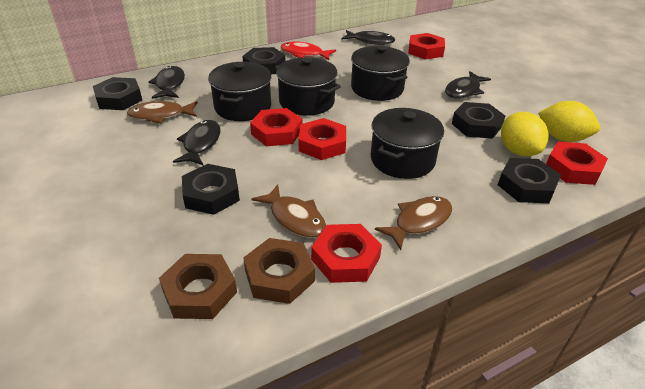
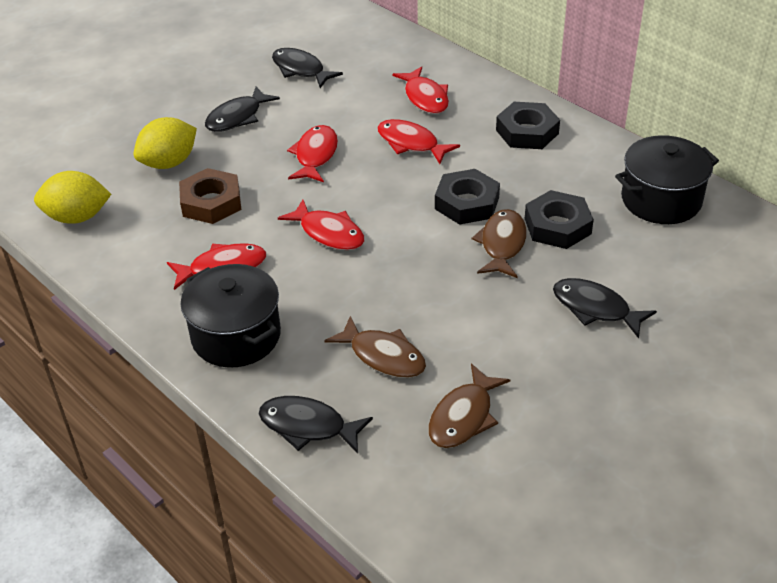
black nut: [93,77,142,110] [182,164,240,215] [242,47,285,74] [452,102,505,139] [498,158,561,203] = 5 -> [435,169,500,225] [496,102,560,149] [525,190,594,249] = 3
black pot: [208,62,271,121] [275,57,341,116] [351,45,410,101] [371,108,444,179] = 4 -> [181,264,281,368] [615,135,719,224] = 2
brown nut: [159,254,237,319] [243,238,315,304] = 2 -> [179,168,241,224] = 1
red fish: [280,41,336,60] = 1 -> [167,243,266,290] [278,199,364,250] [287,125,338,182] [377,119,460,164] [392,66,449,114] = 5
red nut: [250,108,302,146] [299,118,346,160] [311,224,382,283] [408,33,445,60] [546,142,608,185] = 5 -> none = 0

